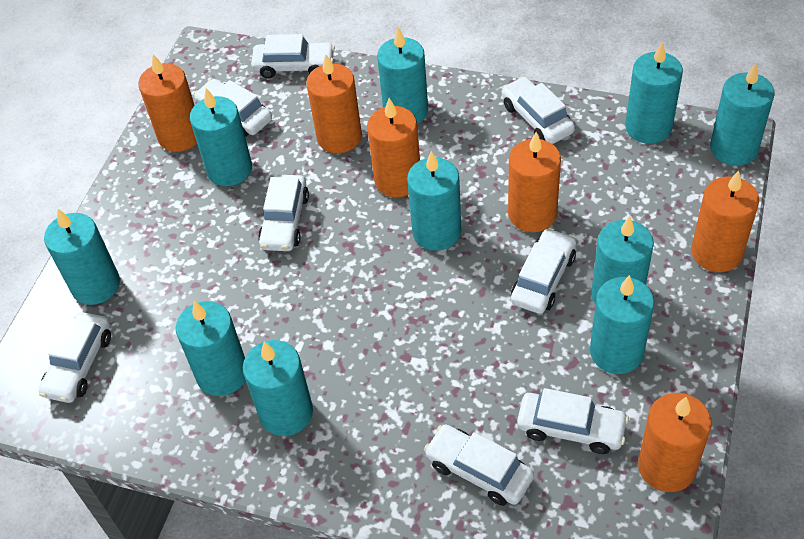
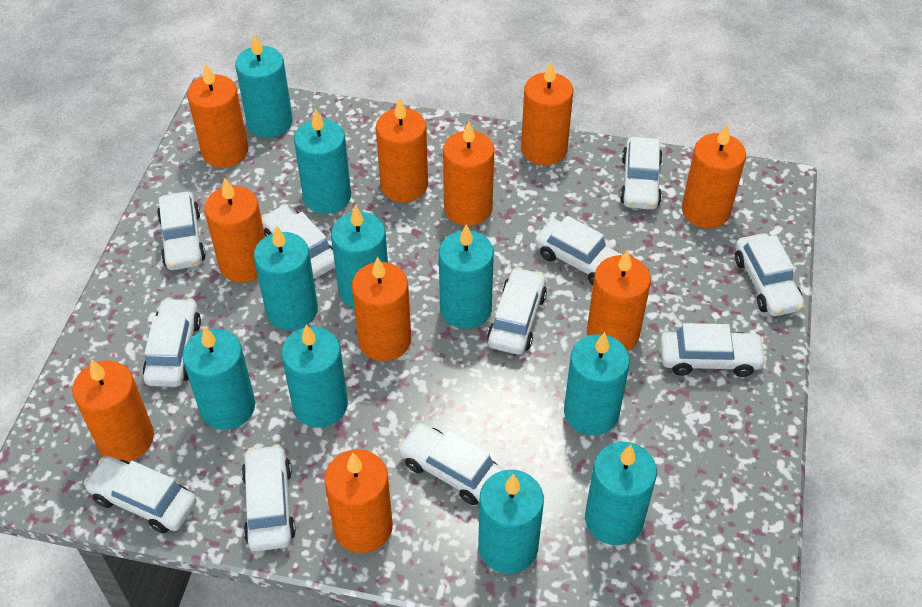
orange candle: [138,54,197,152] [306,55,362,153] [367,98,420,197] [508,132,561,232] [638,393,712,492] [691,170,759,272] = 6 -> [72,359,154,461] [187,63,248,168] [204,178,265,283] [324,449,393,553] [352,257,411,361] [376,97,428,202] [443,121,494,226] [521,61,573,165] [587,250,651,351] [682,124,746,228] = 10
white car: [39,312,111,403] [194,79,272,137] [251,34,335,78] [258,175,309,251] [424,424,534,506] [502,77,575,144] [511,228,576,314] [517,388,629,454] = 8 -> [84,456,197,533] [143,298,201,387] [157,192,206,270] [241,444,296,551] [261,204,335,279] [398,423,504,505] [487,267,547,355] [535,216,623,285] [620,137,663,210] [660,323,767,377] [735,233,804,316] = 11

